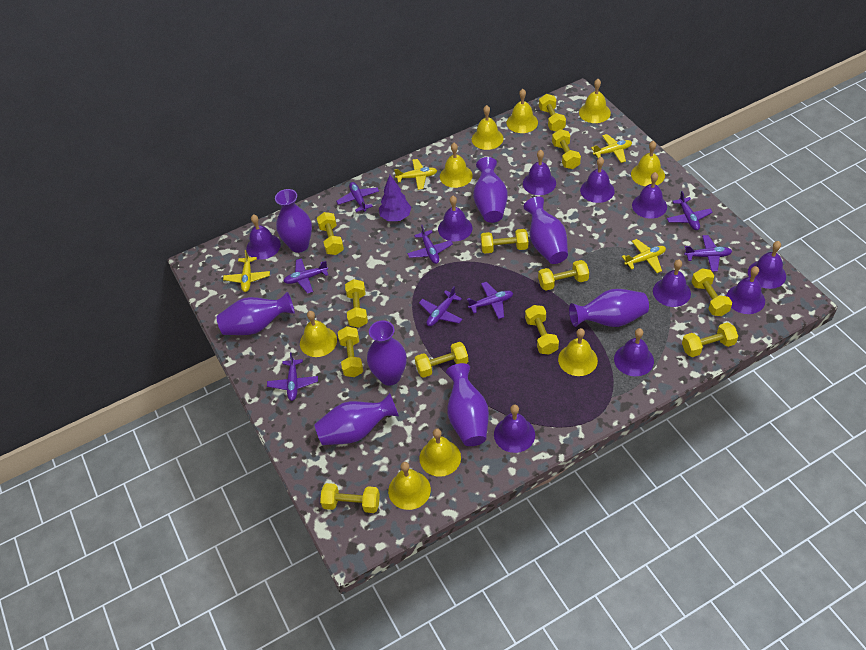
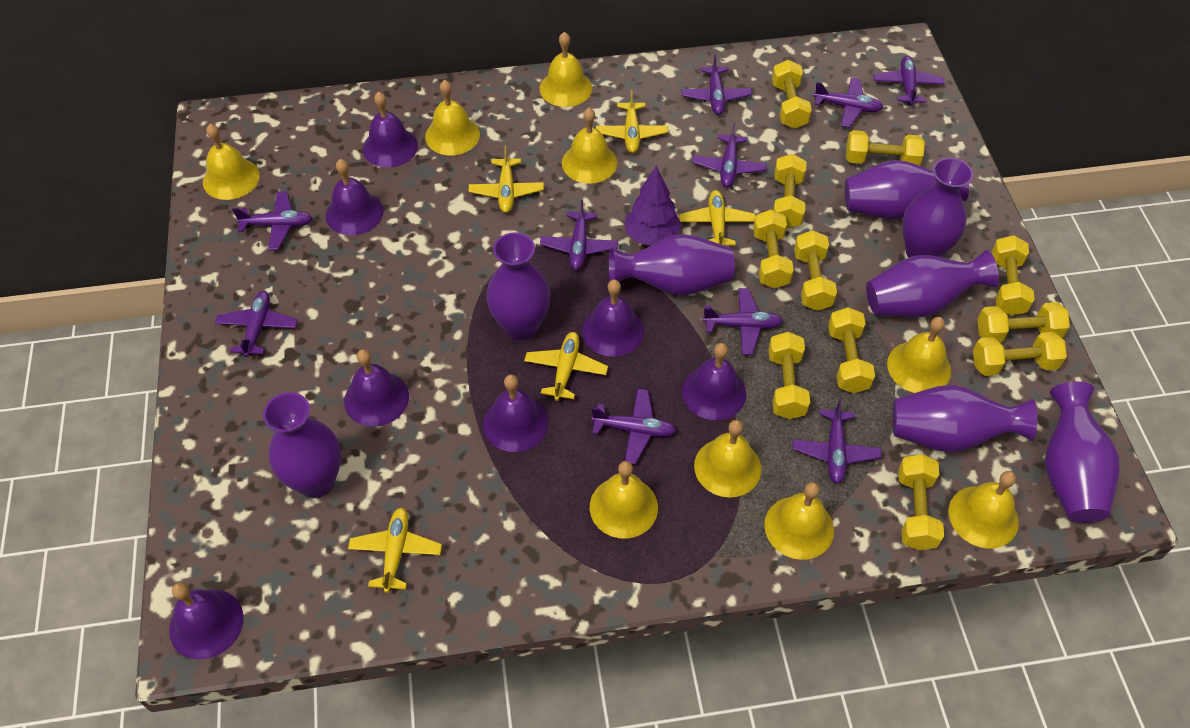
purple bell: [246,214,281,260] [438,196,472,241] [494,405,535,453] [523,150,556,195] [580,157,615,203] [614,328,654,376] [632,172,667,219] [653,259,691,307] [726,266,765,314] [748,241,786,289] = 10 -> [169,582,243,660] [326,159,383,235] [344,349,409,427] [363,92,418,167] [483,375,548,452] [582,279,644,357] [682,343,746,420] = 7
purple plane: [267,352,318,401] [283,258,328,294] [336,182,379,212] [407,225,453,264] [419,287,463,326] [467,282,513,319] [666,191,713,230] [684,235,732,272] = 8 -> [215,291,298,357] [232,191,313,250] [540,199,618,270] [591,389,676,464] [681,54,752,115] [692,123,767,188] [702,288,783,355] [793,398,882,484] [814,78,883,128] [873,56,944,106] = 10
yellow dumbbell: [317,212,344,255] [320,483,380,513] [338,326,363,377] [345,279,368,328] [415,342,468,378] [481,229,528,254] [525,305,559,355] [538,260,589,291] [539,94,566,131] [552,129,581,169] [682,322,738,357] [692,269,732,316] = 12 -> [753,210,794,288] [769,332,810,419] [772,60,812,129] [773,154,806,229] [794,230,837,311] [828,307,875,393] [846,130,925,166] [898,454,944,550] [973,332,1067,376] [977,302,1070,343] [991,235,1035,316] = 11
yellow plane: [223,250,270,292] [394,159,437,190] [591,134,632,163] [622,239,666,273] = 4 -> [348,508,442,593] [469,146,544,213] [524,332,608,401] [596,90,668,153] [679,190,756,246] = 5

